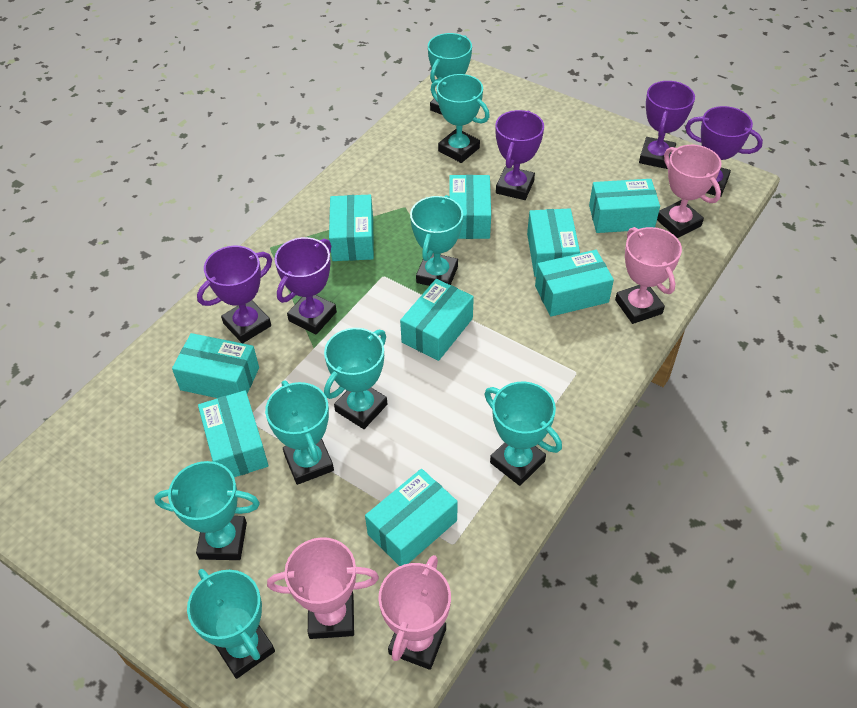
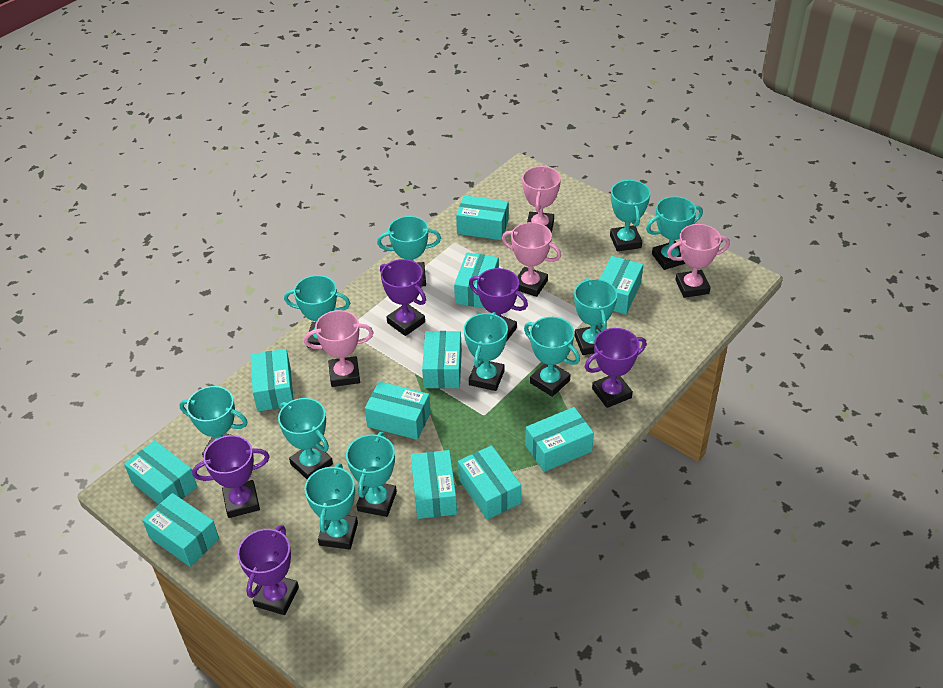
turquoise box: [172,333,259,398] [198,390,269,477] [329,195,374,261] [365,469,458,566] [400,279,474,361] [449,175,491,239] [527,208,580,277] [535,250,614,317] [589,179,660,233] = 9 -> [124,440,197,504] [142,493,219,567] [250,349,294,411] [365,382,431,440] [411,450,457,519] [422,331,462,388] [454,252,499,308] [456,195,508,240] [458,445,521,520] [525,407,594,472] [600,256,643,314] = 11
turquoise trophy: [154,461,260,560] [187,569,275,679] [265,380,334,485] [324,328,387,429] [410,195,463,286] [428,33,472,115] [431,74,490,163] [485,382,562,486] = 8 -> [179,386,248,455] [278,398,333,479] [284,275,350,348] [304,463,358,549] [346,432,397,517] [377,216,441,286] [464,312,508,391] [524,317,580,397] [574,278,617,355] [610,180,650,252] [646,196,703,270] = 11

